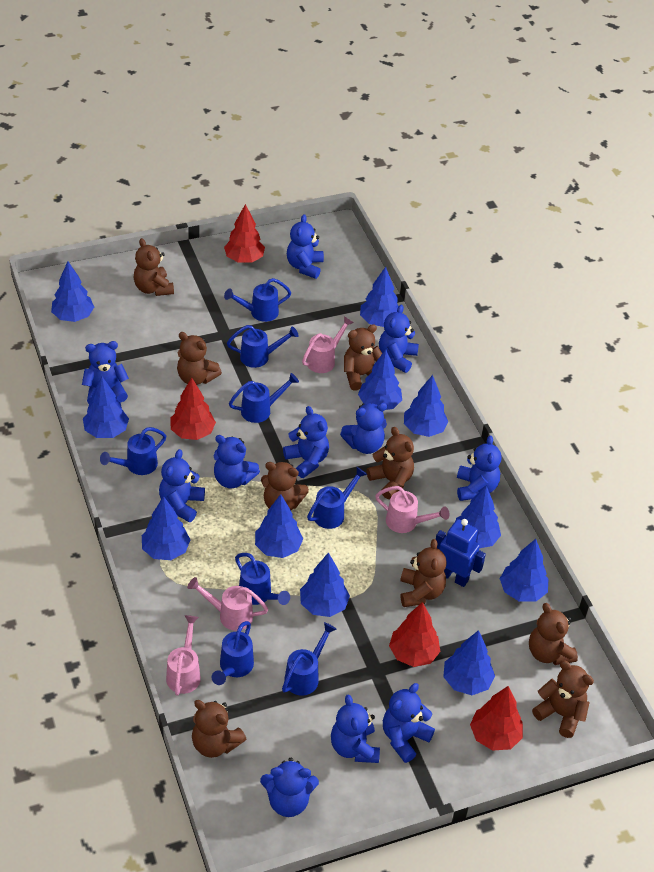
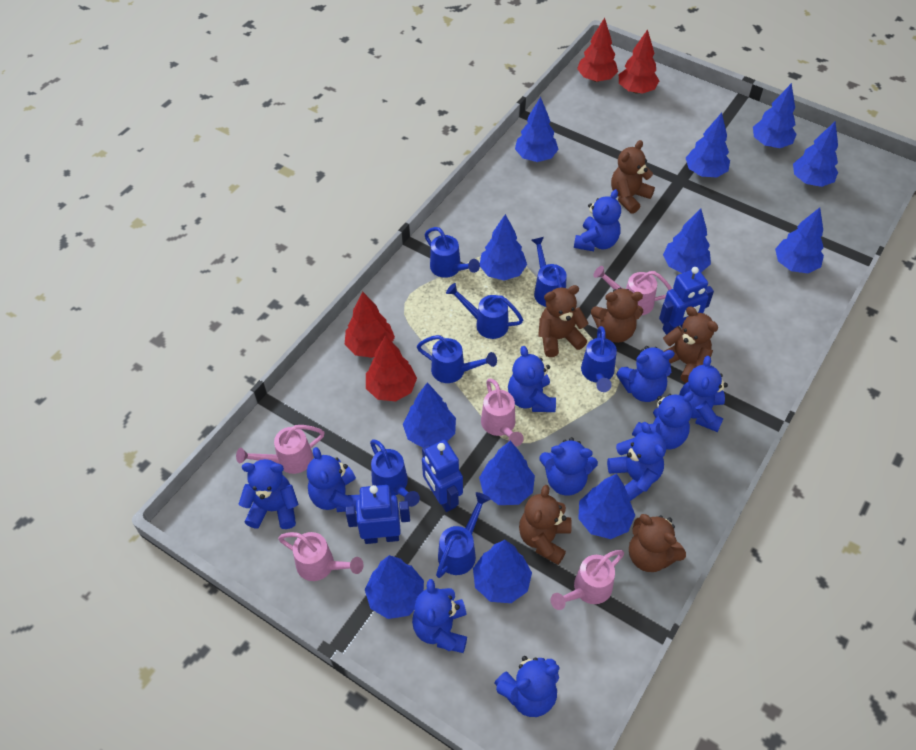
blue robot: [436,519,486,587] = 1 -> [346,485,410,544] [422,440,463,512] [659,267,714,335] = 3
blue tree: [51,261,94,322] [83,377,129,438] [142,496,191,560] [255,494,303,558] [300,552,350,617] [358,350,402,410] [360,267,399,327] [404,375,448,437] [443,630,495,695] [456,486,501,548] [500,539,548,602] = 11 -> [365,555,424,619] [403,382,456,448] [473,540,532,603] [479,441,535,505] [480,214,527,281] [515,97,559,162] [578,474,635,539] [663,209,711,273] [686,113,730,177] [753,83,797,148] [775,207,824,273] [793,121,838,187] = 12
blue watering can: [100,427,166,475] [212,621,254,685] [224,278,291,322] [227,325,298,368] [229,373,299,423] [235,553,290,605] [282,622,337,696] [307,467,367,529] = 8 -> [370,439,420,507] [417,335,497,383] [424,227,480,278] [436,492,490,578] [446,283,523,339] [532,237,567,307] [581,326,617,392] = 7
brown teddy bear: [133,238,174,296] [177,332,222,385] [192,700,246,758] [261,462,309,510] [344,324,383,391] [367,427,414,499] [400,539,447,607] [529,603,578,665] [532,660,594,738] = 9 -> [519,485,572,565] [538,285,588,357] [591,288,643,343] [611,140,655,214] [629,514,686,572] [663,307,718,383] = 6
pink watering can: [166,615,201,696] [187,577,268,631] [302,316,354,373] [375,486,449,533] = 4 -> [236,425,325,474] [278,532,363,581] [481,379,524,447] [551,550,624,610] [594,266,672,315] = 5

